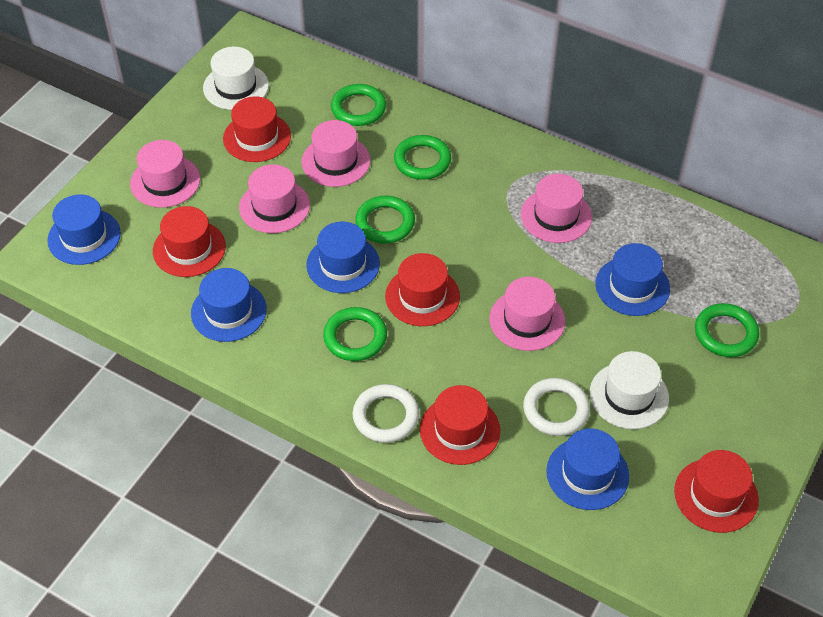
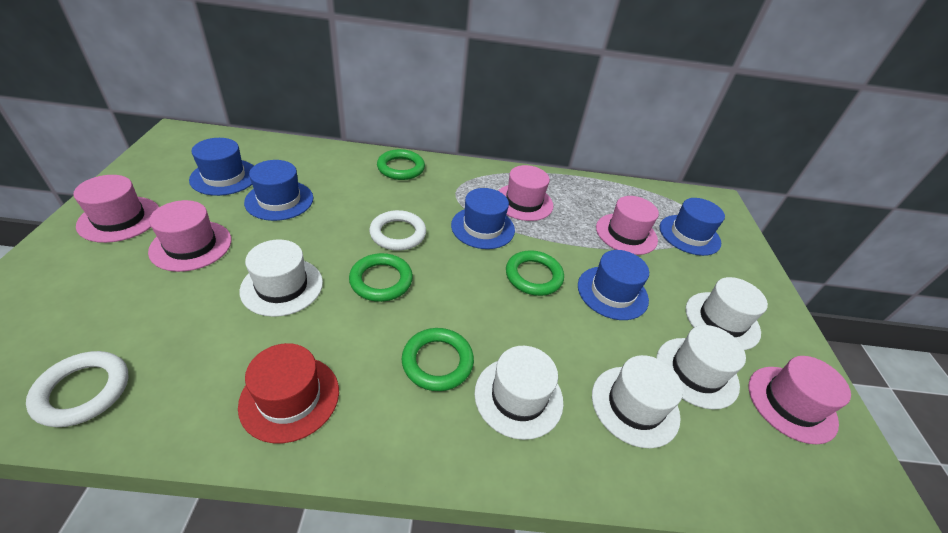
green ring: [323,307,387,361] [331,84,386,126] [355,196,415,243] [394,135,451,180] [695,303,759,357] = 5 -> [349,253,413,302] [377,149,425,180] [402,328,474,391] [506,250,564,296] = 4
red hat: [153,206,226,277] [223,96,291,162] [385,253,460,326] [420,385,500,465] [674,450,759,533] = 5 -> [238,343,339,443] = 1
white hat: [203,47,269,110] [590,351,669,429] = 2 -> [239,239,323,317] [474,346,564,440] [592,355,683,448] [656,325,746,410] [686,277,768,350] = 5

